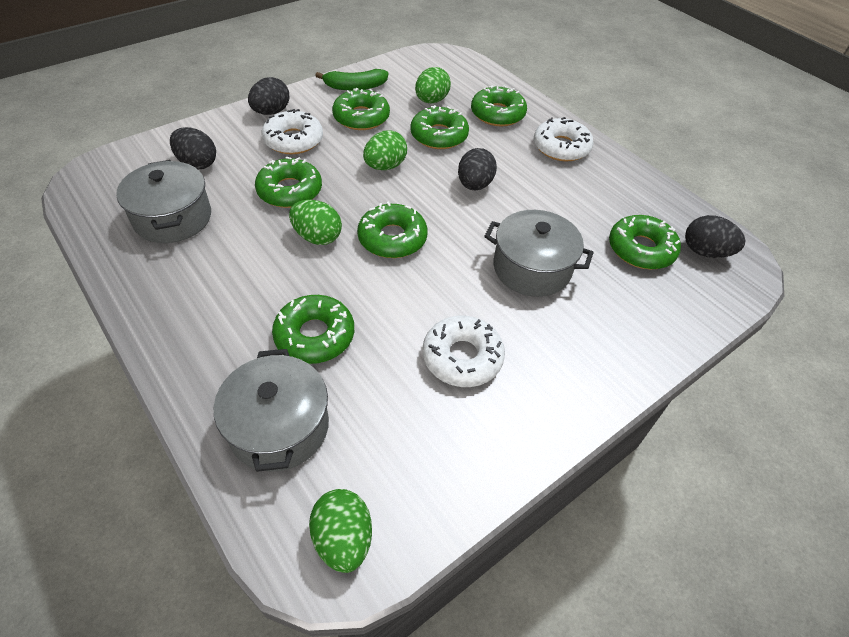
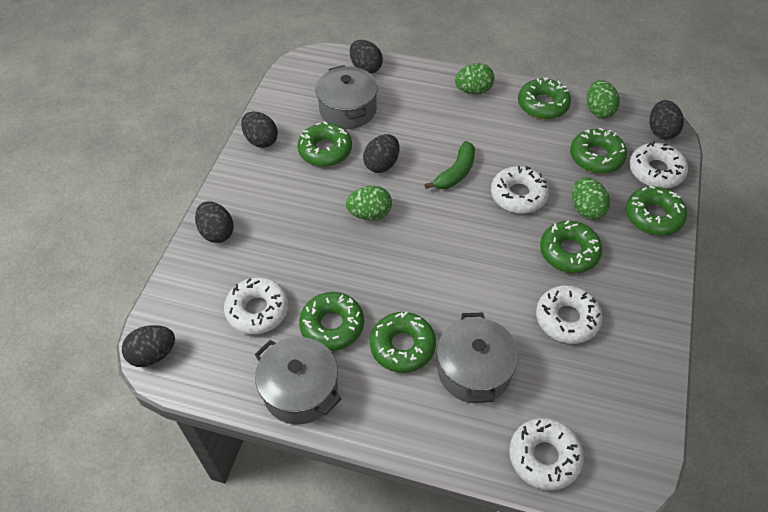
black egg: [170,127,216,169] [248,77,289,115] [458,148,497,190] [685,215,745,258] = 4 -> [122,325,175,367] [195,201,234,243] [241,111,278,148] [350,40,383,74] [363,134,399,173] [649,100,684,140] = 6
white donut: [262,109,323,154] [423,316,505,387] [534,117,594,161] = 3 -> [224,277,288,335] [491,166,549,214] [509,418,584,490] [536,285,602,344] [629,141,688,188] = 5

